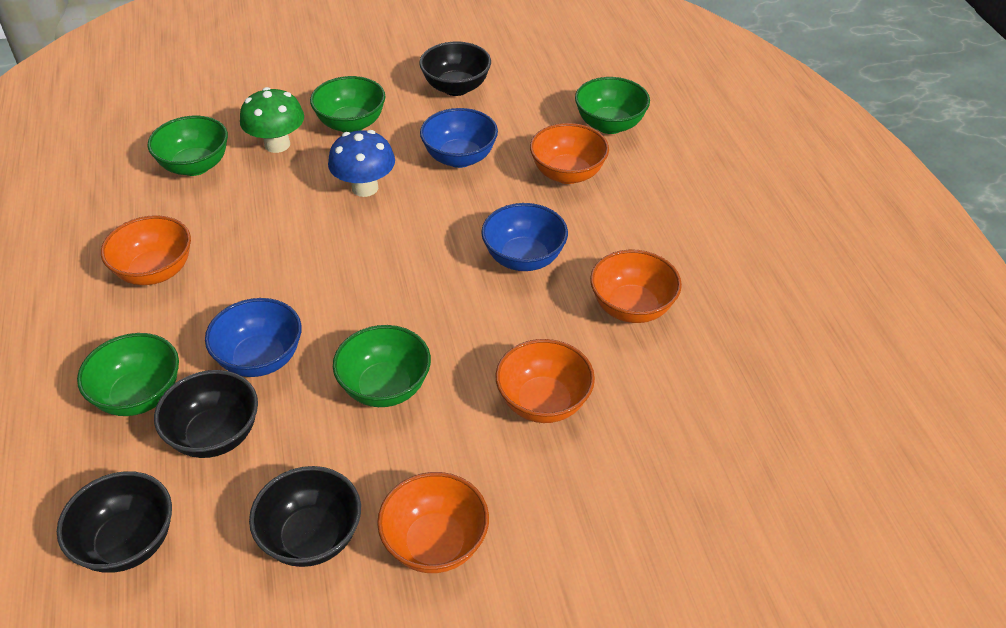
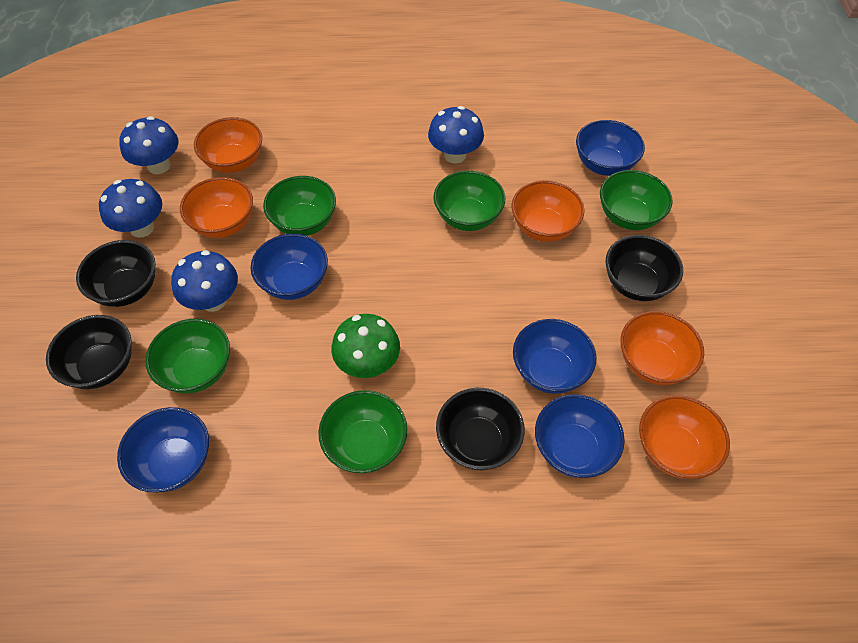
blue bowl: [205,298,302,377] [420,108,498,168] [481,203,568,271] = 3 -> [117,407,209,492] [250,234,328,300] [513,319,597,394] [535,394,625,478] [576,120,645,176] = 5
blue mushroom: [328,130,395,197] = 1 -> [99,179,162,238] [119,116,179,174] [171,250,238,312] [428,106,484,164] = 4

